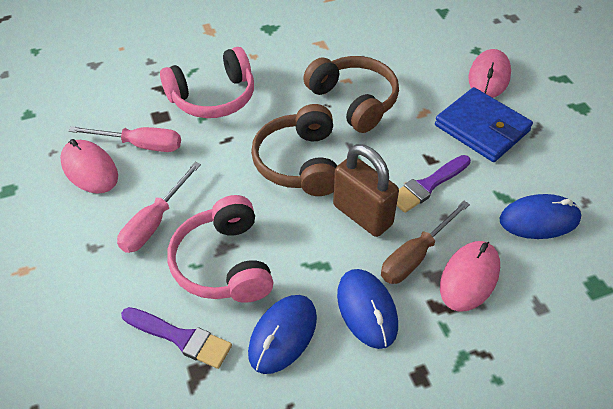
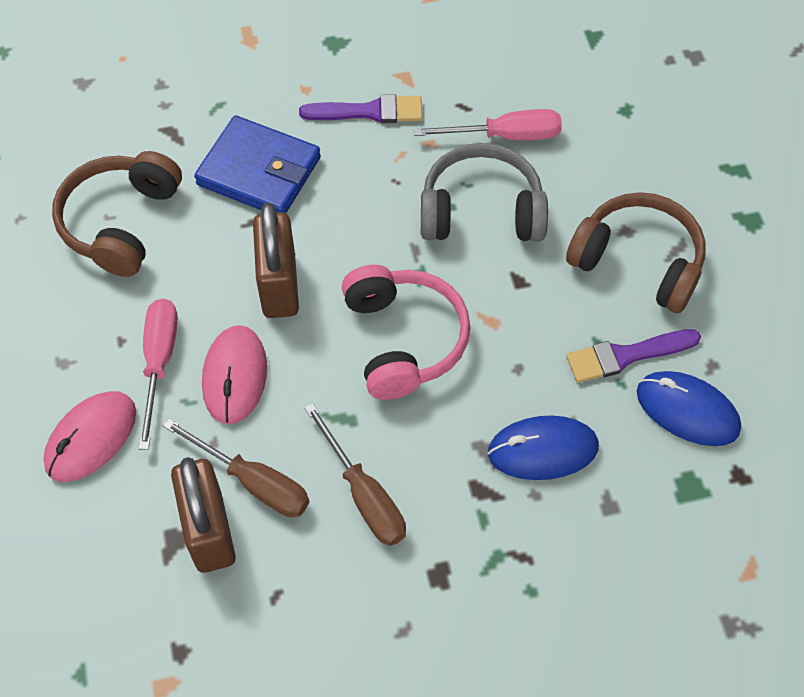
blue mouse: [248,295,317,374] [337,269,398,349] [499,194,581,239] = 3 -> [488,415,599,480] [637,371,741,446] = 2
brown padlock: [333,144,399,237] = 1 -> [171,457,236,573] [253,203,299,318] = 2
brown screwdriver: [381,201,470,284] = 1 -> [163,419,309,517] [304,403,406,546] = 2
grey headphones: none = 0 -> [421,143,548,242] = 1
pink headphones: [160,47,254,118] [168,195,274,303] = 2 -> [342,265,471,400] = 1
pink mouse: [60,139,118,194] [440,241,500,312] [468,49,511,98] = 3 -> [43,391,136,482] [202,325,267,424] = 2

